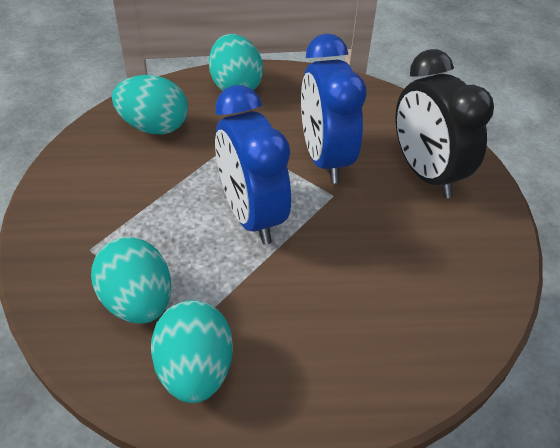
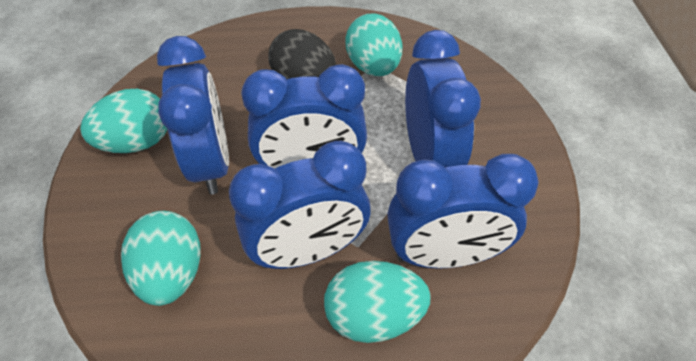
black clock: [396,49,494,198] = 1 -> none = 0
black egg: none = 0 -> [268,29,336,79] = 1
blue clock: [215,85,291,245] [301,34,366,183] = 2 -> [157,36,229,195] [229,141,371,269] [241,64,367,169] [387,154,539,269] [405,30,481,168] = 5

